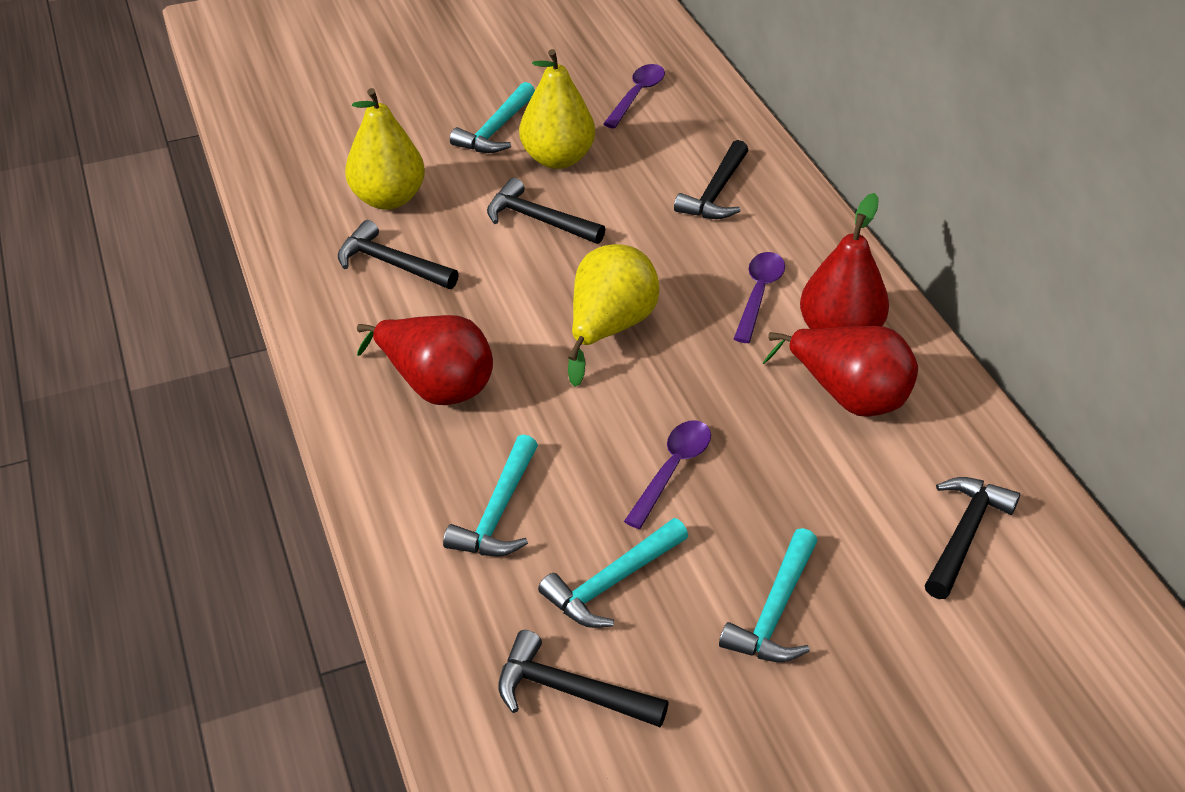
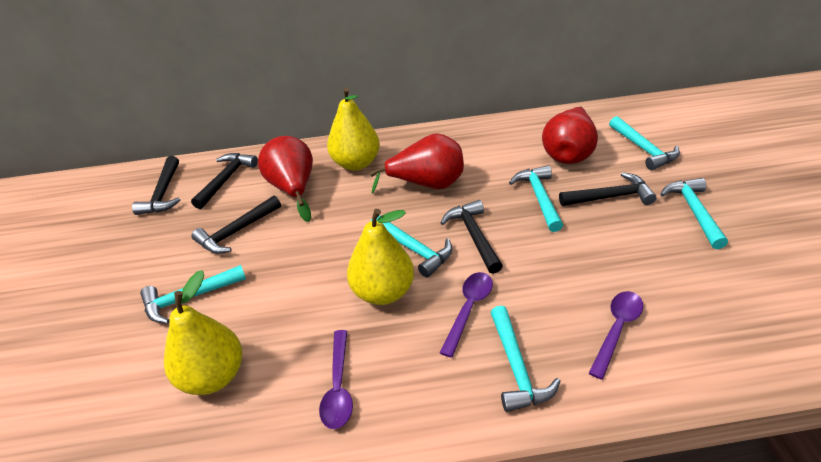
turquoise hammer: [443,434,538,556] [450,82,535,153] [538,518,688,628] [719,528,817,662] = 4 -> [140,265,246,324] [371,215,452,278] [490,306,561,412] [509,165,563,232] [609,116,680,170] [660,178,728,249] = 6

